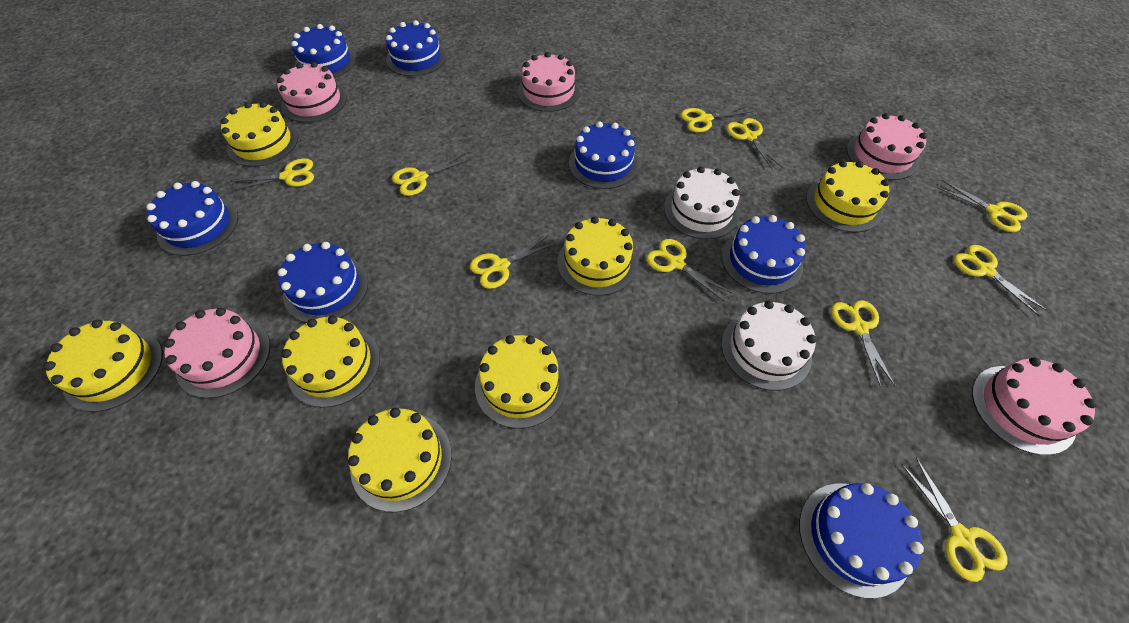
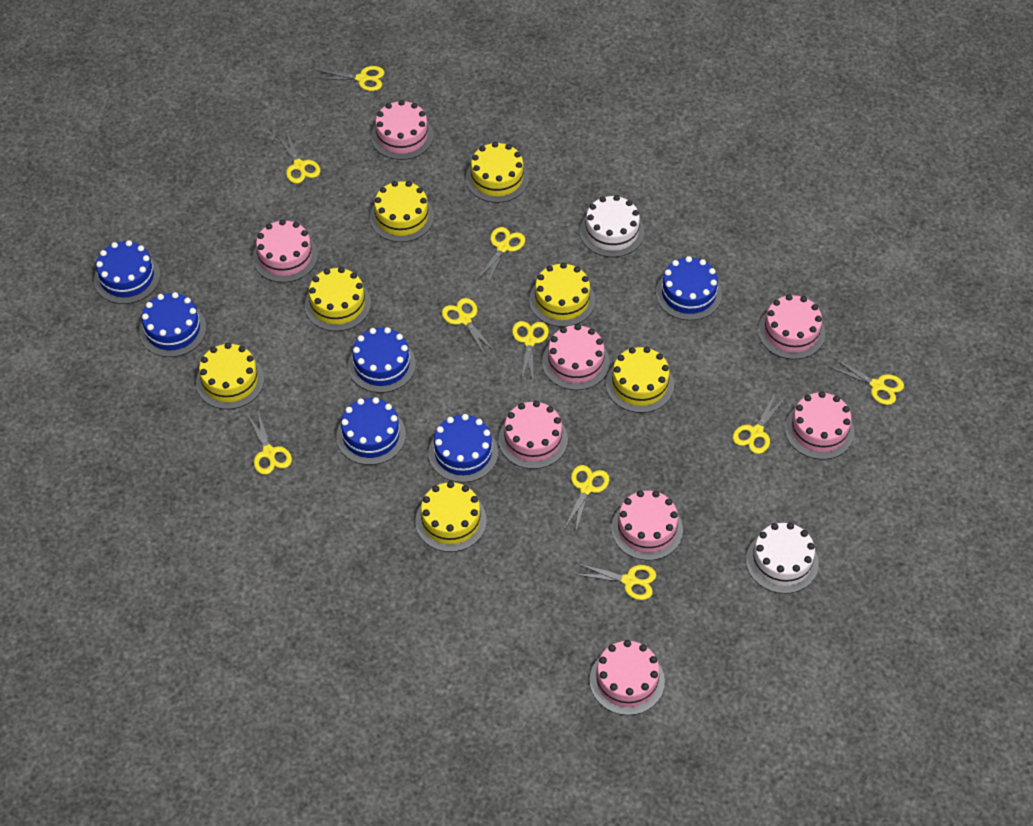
blue cake: [146,181,238,256] [278,242,368,323] [291,24,356,78] [386,20,446,76] [569,121,639,189] [722,215,806,294] [799,483,924,598] = 7 -> [94,240,160,304] [139,292,206,357] [336,397,406,465] [348,327,416,393] [428,414,498,483] [656,256,722,320] = 6
pink cake: [164,308,270,398] [277,62,347,123] [518,52,580,112] [847,113,927,180] [972,357,1097,455] = 5 -> [253,219,318,283] [371,100,433,160] [498,401,568,469] [542,324,610,390] [590,640,665,715] [611,490,683,560] [758,294,825,359] [785,391,854,459] = 8

